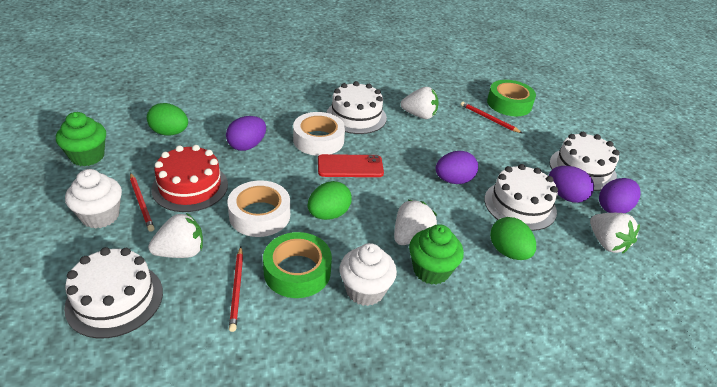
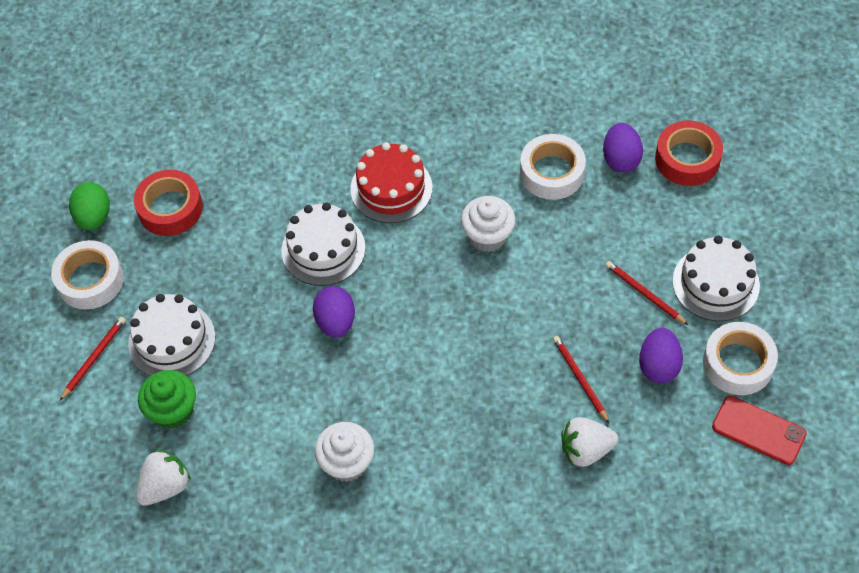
green cupcake: [56,112,106,166] [409,224,464,285] = 2 -> [138,370,196,429] = 1
green egg: [147,103,188,136] [307,181,352,220] [490,217,536,260] = 3 -> [69,182,110,231] = 1
green tape: [263,232,332,298] [487,80,536,116] = 2 -> none = 0
purple egg: [226,116,266,151] [436,151,478,184] [549,166,594,203] [599,178,641,213] = 4 -> [313,286,355,338] [603,123,643,173] [639,328,683,384] = 3
red tape: none = 0 -> [134,170,203,236] [655,120,723,186] = 2
white cake: [64,247,163,338] [326,81,387,134] [484,164,558,231] [550,132,620,191] = 4 -> [128,294,215,376] [281,203,366,286] [672,235,760,321] = 3
white strawberry: [148,213,203,258] [394,200,437,245] [401,87,439,119] [590,213,640,254] = 4 -> [136,450,191,506] [561,417,618,467] = 2
white tape: [227,180,290,237] [293,112,345,156] = 2 -> [51,240,124,309] [520,134,586,200] [703,322,778,395] = 3

